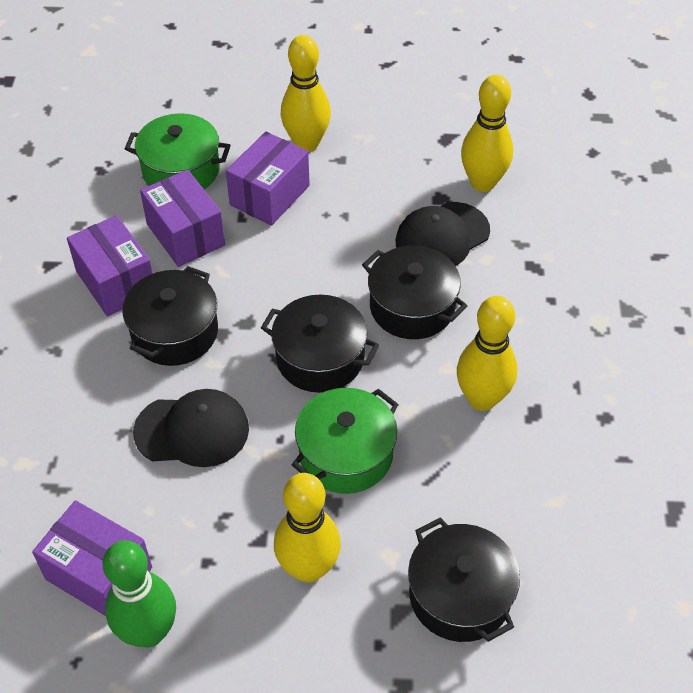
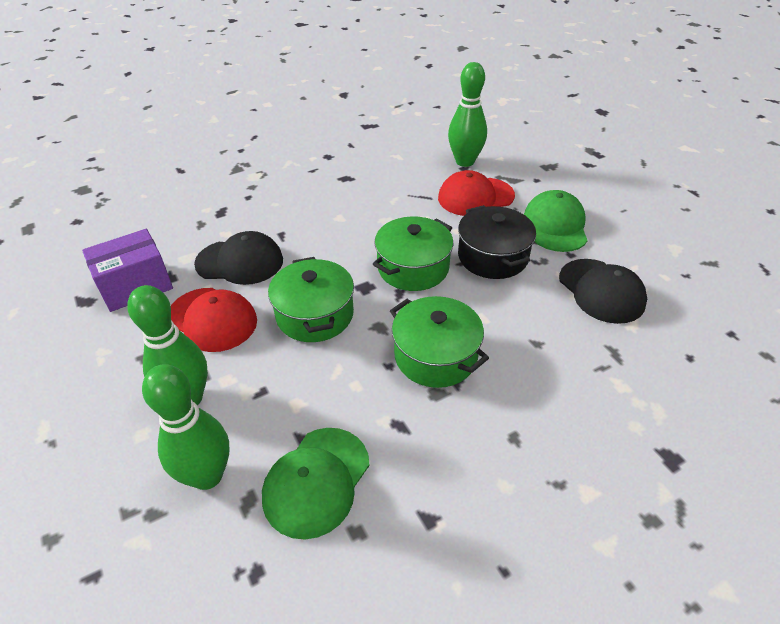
black pot: [122,266,218,366] [261,295,379,393] [362,246,467,339] [408,517,520,642] = 4 -> [458,205,536,279] = 1
green bowling pin: [103,540,176,648] = 1 -> [127,285,208,405] [142,364,229,490] [448,62,487,167] = 3
green cap: none = 0 -> [262,428,370,539] [524,190,588,252] = 2
green pot: [125,113,231,189] [292,388,399,494] = 2 -> [268,257,354,342] [373,216,453,291] [390,296,489,388] = 3
purple box: [32,500,152,616] [67,215,153,316] [140,170,225,267] [226,132,310,226] = 4 -> [82,229,173,312] = 1
red cap: none = 0 -> [171,288,257,352] [438,170,515,216] = 2
yellow bowling pin: [274,473,341,583] [281,35,331,152] [457,295,517,411] [461,75,513,192] = 4 -> none = 0

